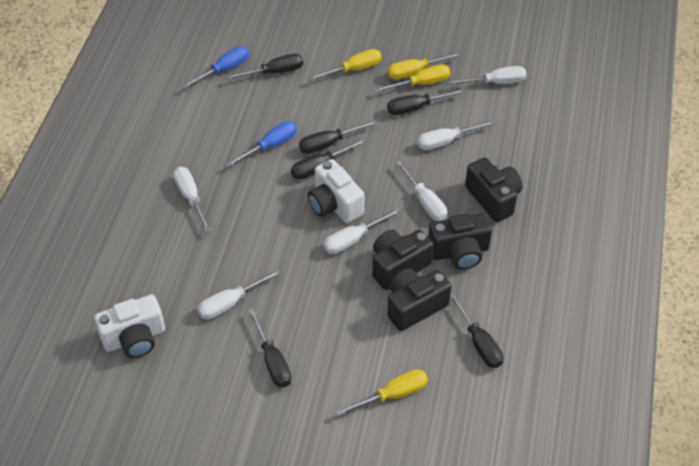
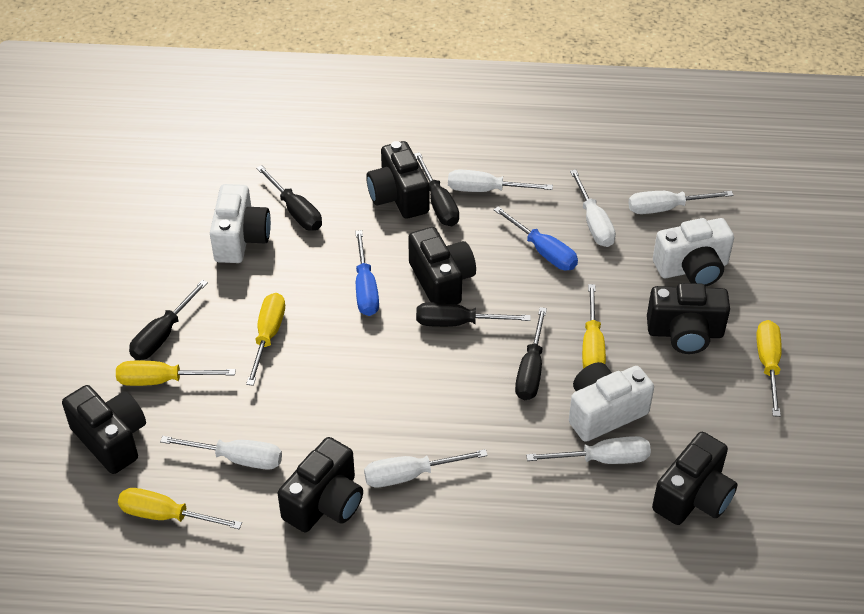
black camera: [372,229,434,290] [387,268,452,331] [428,213,492,270] [465,158,523,222] = 4 -> [62,385,146,474] [278,437,363,532] [366,141,429,219] [408,227,476,304] [647,283,730,354] [652,432,737,525] = 6
black screwdriver: [226,54,303,80] [249,308,291,388] [291,139,366,180] [299,120,377,154] [387,89,465,115] [450,292,503,368] = 6 -> [129,280,208,360] [256,165,322,231] [414,152,459,226] [416,302,531,327] [515,307,547,400] = 5
white camera: [94,295,165,358] [307,159,365,223] = 2 -> [210,184,271,263] [569,362,654,442] [653,218,734,287] = 3
yellow screwdriver: [308,49,381,81] [336,369,428,416] [375,64,450,93] [387,52,461,80] = 4 -> [116,361,236,386] [118,488,242,529] [246,293,285,386] [582,284,606,369] [756,320,782,417] = 5

